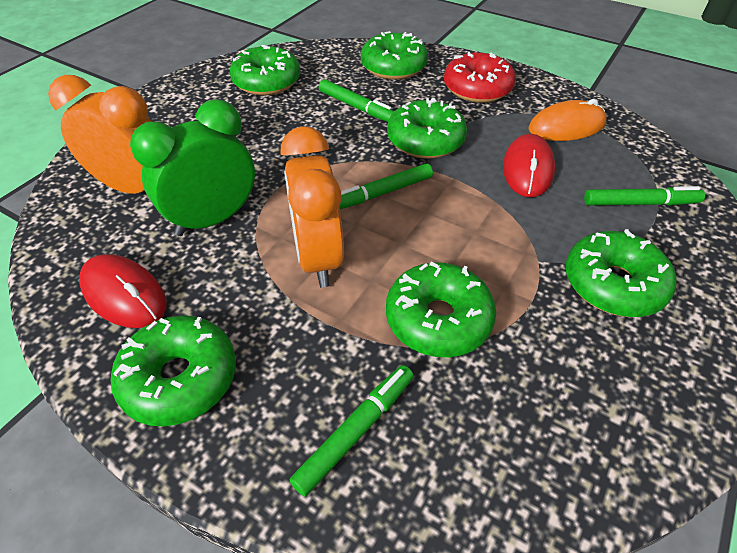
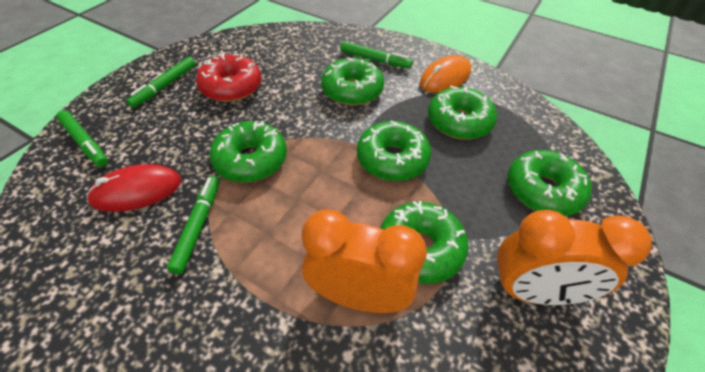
green clock: [130,99,255,236] = 1 -> none = 0
red mouse: [79,254,167,328] [503,134,555,197] = 2 -> [87,164,182,212] = 1

